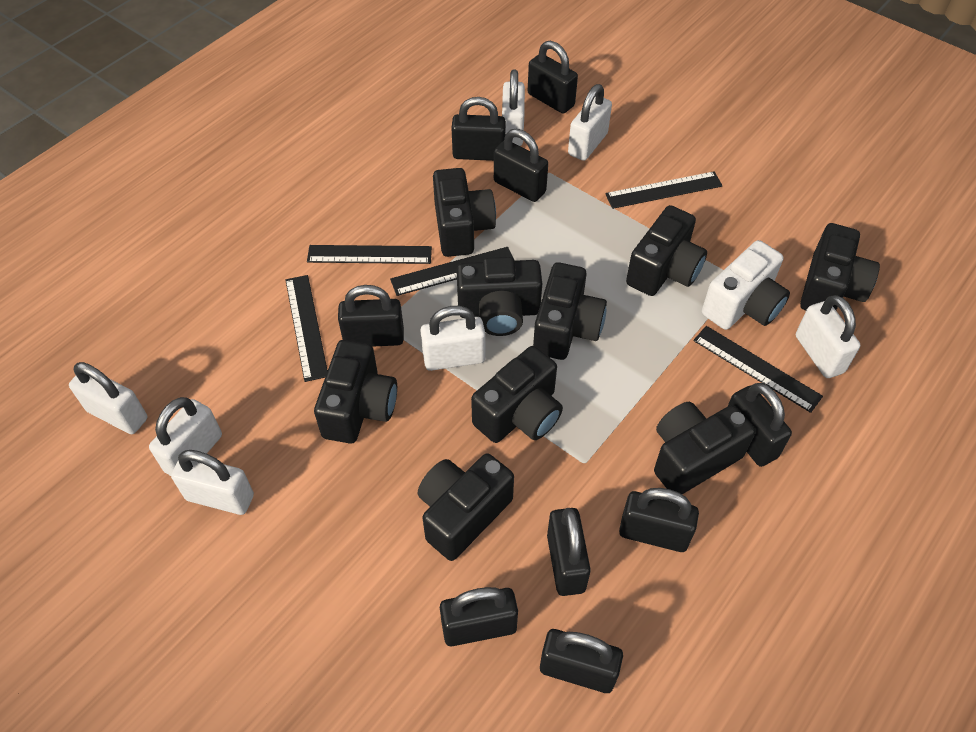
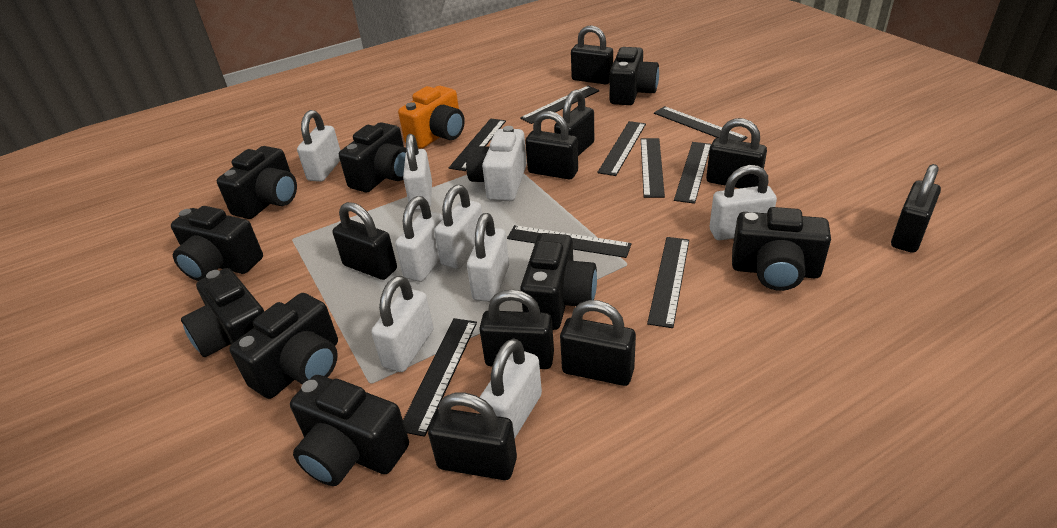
black ruler: [286,275,328,382] [307,245,432,264] [390,247,515,296] [605,171,723,209] [693,326,823,413] = 5 -> [403,318,477,437] [449,119,506,171] [507,225,632,258] [520,86,599,124] [597,121,646,176] [641,138,665,198] [647,237,689,328] [654,106,748,141] [674,142,711,204] = 9
orange camera: none = 0 -> [398,86,465,149] = 1
white padlock: [69,362,147,434] [149,397,222,476] [171,450,254,515] [420,306,486,371] [502,69,525,146] [568,84,612,161] [796,295,860,378] = 7 -> [297,110,341,182] [371,276,433,372] [395,196,443,282] [403,134,432,210] [434,185,482,269] [467,213,509,302] [480,338,542,438] [710,165,777,240] = 8

